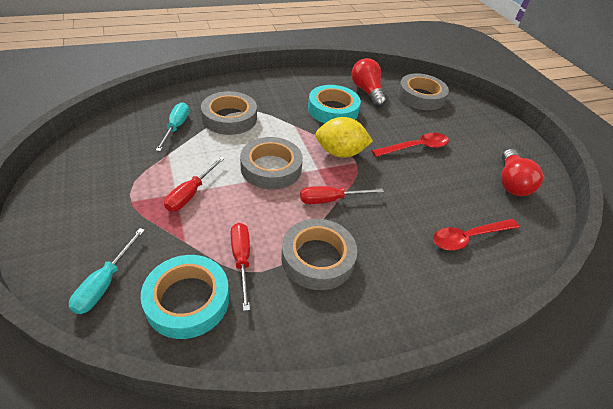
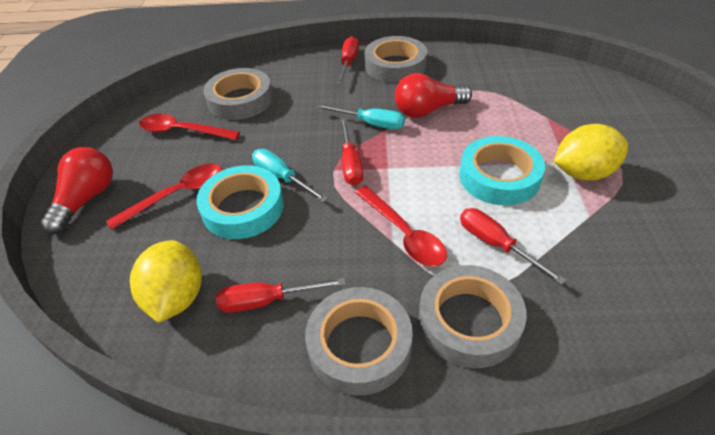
red screwdriver: [164,156,225,211] [231,223,250,311] [300,186,384,204] = 3 -> [216,278,345,313] [337,36,359,84] [340,118,363,186] [460,208,566,285] = 4
red spoon: [372,133,449,157] [433,219,519,250] = 2 -> [106,163,222,230] [139,114,240,140] [355,186,447,266] = 3
yellow lemon: [315,117,373,158] = 1 -> [130,240,202,323] [554,124,628,180] = 2

